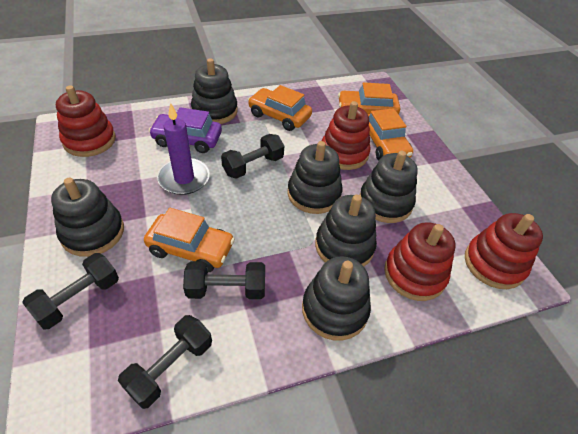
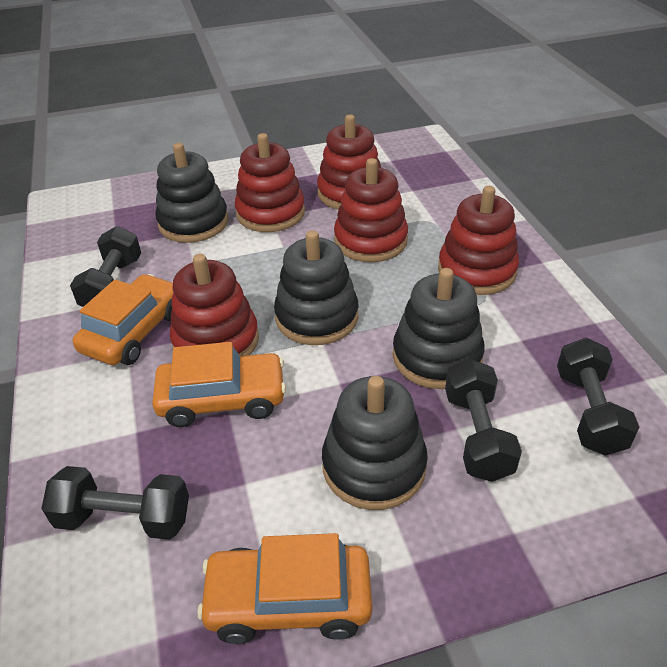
black stacking toy: [51,178,124,257] [191,58,238,124] [288,141,342,214] [302,256,371,340] [315,195,377,266] [360,151,418,223] = 6 -> [155,143,228,243] [274,230,358,345] [322,376,428,510] [393,268,485,389] = 4
orange car: [144,208,235,272] [248,85,312,131] [338,82,400,114] [368,108,413,160] = 4 -> [73,274,174,365] [152,342,286,427] [197,533,372,644] = 3
purple candle: [157,103,210,195] = 1 -> none = 0
purple car: [149,107,222,153] = 1 -> none = 0
red stacking toy: [56,85,116,157] [322,101,370,170] [384,222,456,301] [465,213,543,289] = 4 -> [170,254,259,356] [235,133,305,232] [317,115,381,210] [334,158,408,262] [438,186,519,295] = 5

